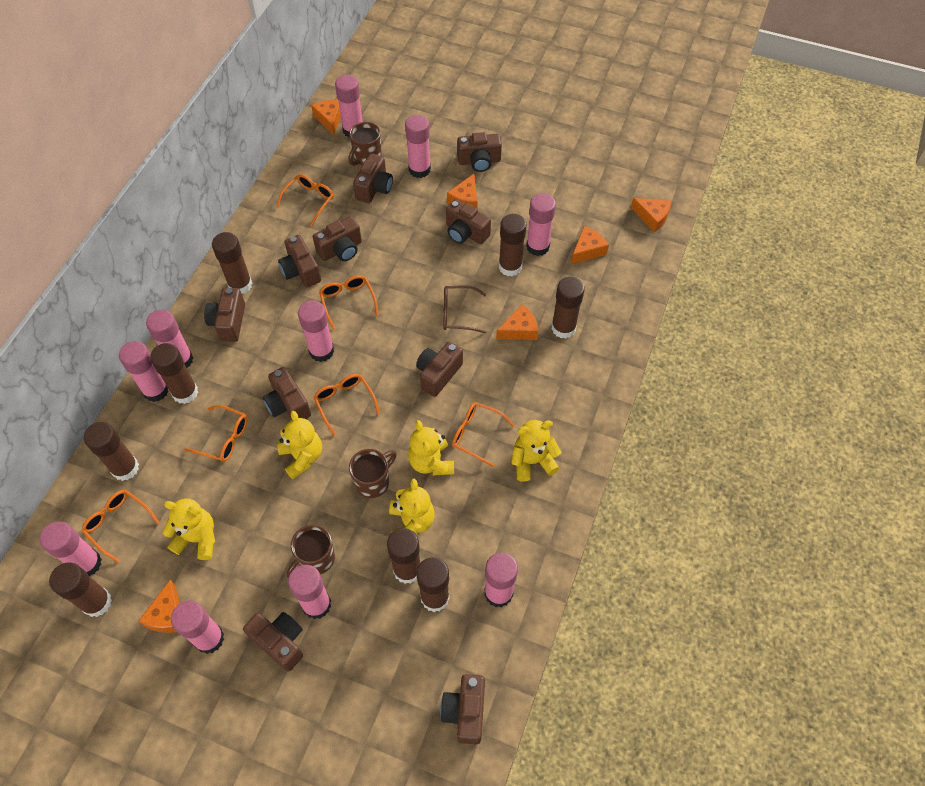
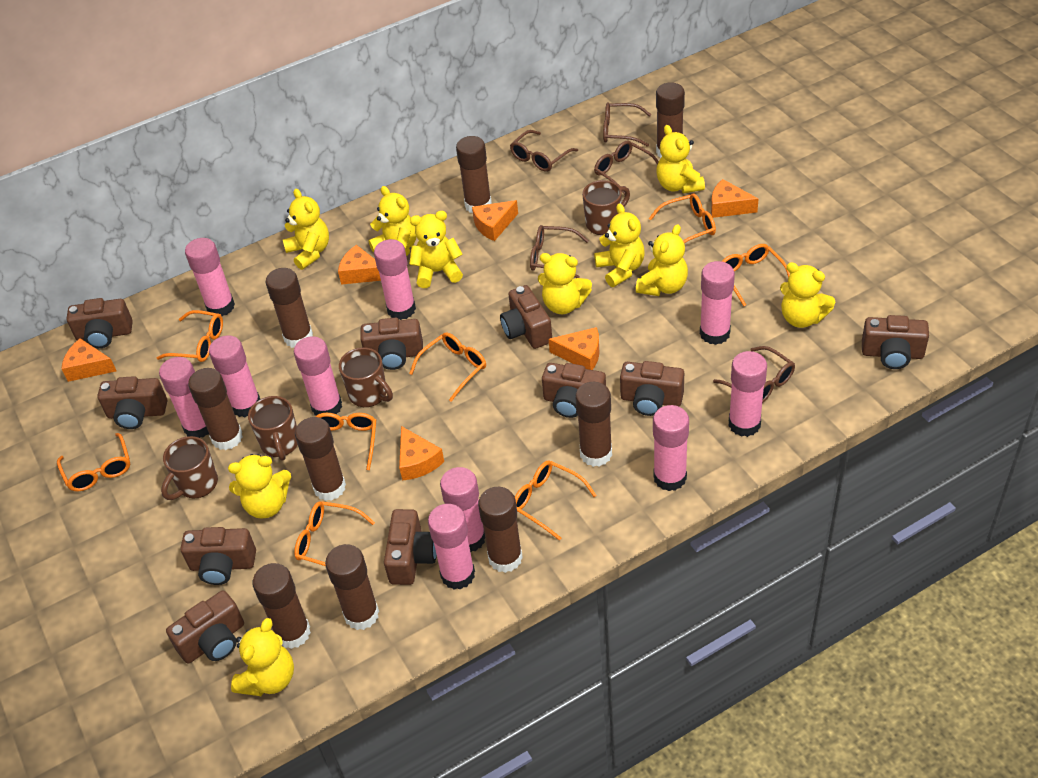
brown glasses: [443,285,486,334] = 1 -> [510,130,578,172] [530,225,589,278] [594,141,659,195] [603,103,651,147] [713,346,795,403] = 5
brown glue stick: [49,562,112,617] [84,422,139,481] [150,343,198,404] [212,232,252,294] [387,528,420,584] [416,557,450,612] [499,214,527,277] [552,277,585,339] = 8 -> [188,368,243,450] [252,563,311,649] [266,268,313,348] [295,417,346,501] [325,544,379,630] [456,136,492,213] [478,487,523,573] [575,382,612,467] [656,82,685,158] = 9
brown mug: [287,525,335,578] [348,122,382,166] [349,449,397,498] = 3 -> [161,436,218,500] [248,396,298,461] [339,347,393,407] [582,180,630,235] = 4
orange glasses: [82,490,160,563] [184,405,247,462] [277,174,334,226] [313,374,380,436] [319,275,379,329] [452,402,514,467] = 6 -> [57,433,130,492] [157,310,223,362] [294,501,375,566] [316,413,376,470] [409,332,486,402] [515,461,597,541] [649,193,716,243] [722,244,790,306] = 8
yellow teddy bear: [163,499,215,560] [277,411,322,479] [389,479,435,536] [408,420,454,476] [511,420,561,482] = 5 -> [228,454,291,519] [231,618,294,696] [283,189,329,270] [369,186,417,257] [409,211,463,288] [538,253,592,314] [594,203,645,287] [636,224,688,296] [656,125,705,193] [780,262,835,328] = 10

